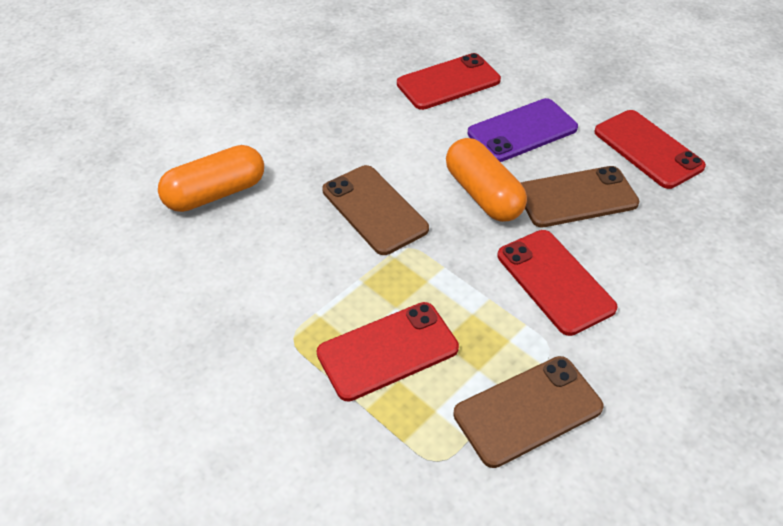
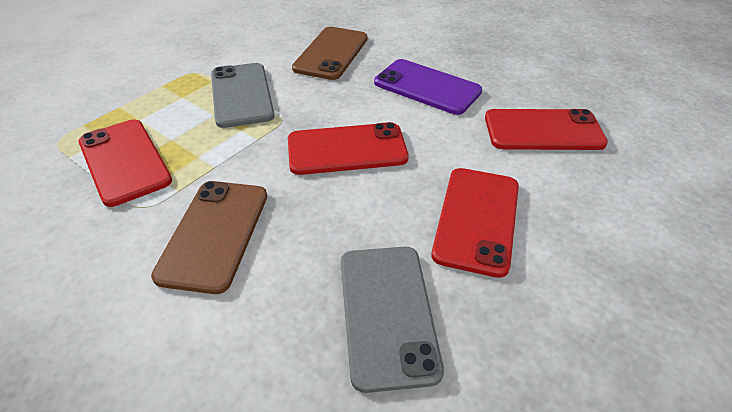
brown phone: [322,165,429,255] [453,356,604,468] [521,166,639,227] = 3 -> [151,181,267,294] [292,27,368,80] = 2
grey phone: none = 0 -> [211,63,275,128] [341,247,444,393] = 2
orange capsule: [158,145,264,212] [446,138,527,222] = 2 -> none = 0

